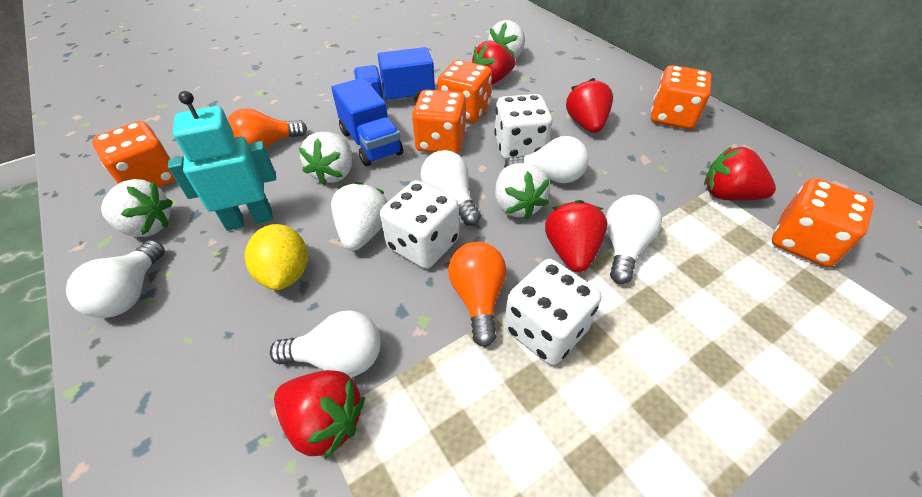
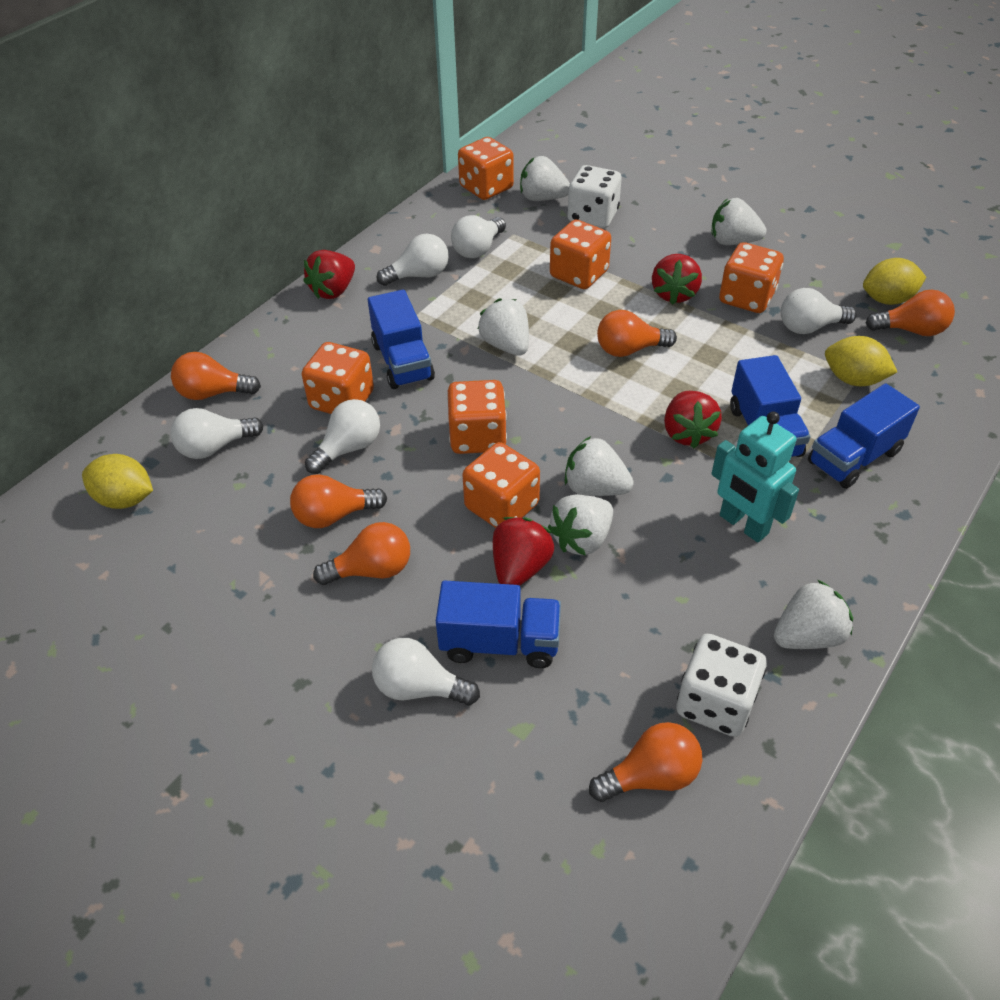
blue truck: [331,77,403,166] [354,47,435,103] = 2 -> [368,290,435,389] [436,581,561,668] [730,355,810,457] [808,383,920,489] = 4
orange dice: [92,121,175,187] [412,90,466,154] [437,60,492,123] [651,65,711,129] [772,178,874,267] = 5 -> [302,342,374,414] [447,380,507,454] [458,137,514,200] [462,442,540,528] [550,220,611,289] [719,242,784,313] = 6
orange light bulb: [227,108,307,148] [448,242,506,347] = 2 -> [171,352,261,400] [290,474,387,528] [313,522,410,585] [589,722,703,802] [597,310,677,357] [866,289,955,336] = 6
red strawberry: [274,370,365,460] [472,41,516,84] [545,200,608,272] [566,78,613,133] [704,146,776,201] = 5 -> [303,250,355,299] [493,517,554,586] [652,254,702,305] [664,391,722,449] = 4
white dice: [380,180,459,269] [494,94,552,159] [504,259,602,365] = 3 -> [567,165,622,229] [676,634,767,737] = 2
white light bulb: [66,240,165,318] [270,311,380,377] [421,150,481,226] [504,136,589,183] [606,195,662,284] = 5 -> [170,408,263,459] [305,399,380,474] [372,638,480,705] [377,234,449,286] [451,215,506,258] [781,288,857,334] = 6
white strawberry: [101,179,173,237] [299,132,352,185] [331,181,388,251] [488,20,525,59] [495,163,550,219] = 5 -> [478,299,529,356] [520,156,570,201] [548,495,613,556] [565,436,634,496] [711,198,767,245] [774,580,853,649] = 6
yellow lemon: [245,224,308,290] = 1 -> [82,454,153,509] [825,336,897,386] [863,258,926,305] = 3

